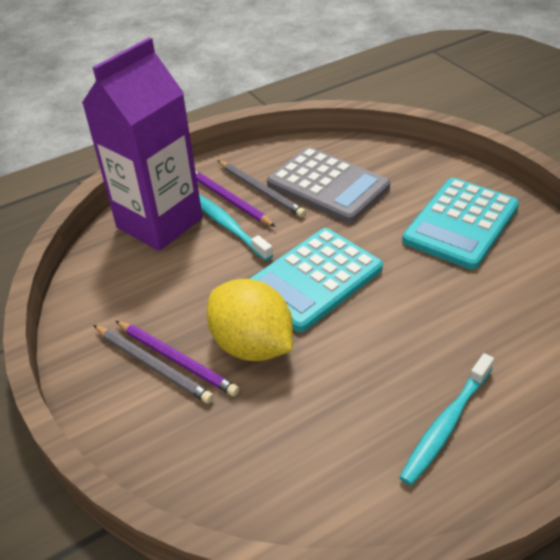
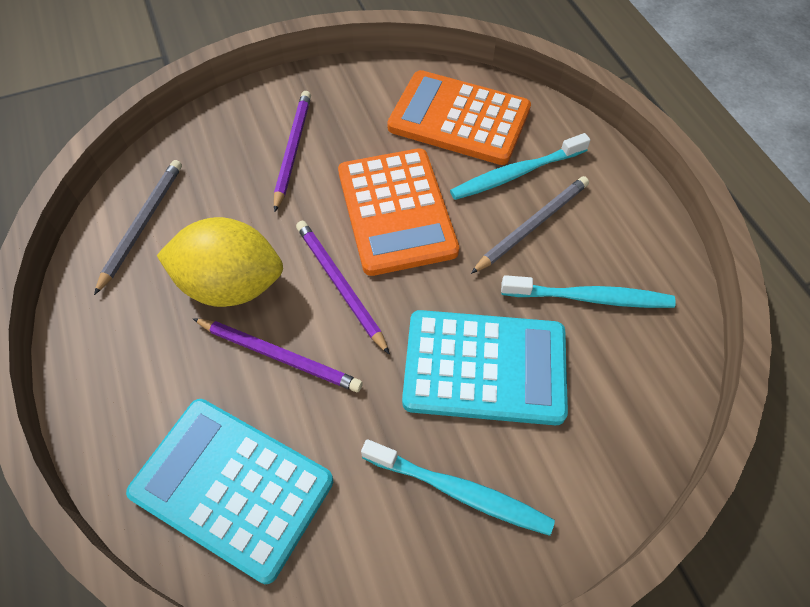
grey calculator: [267,147,390,223] = 1 -> none = 0
orange calculator: none = 0 -> [338,148,459,276] [387,70,531,165] = 2
purple carton: [82,37,203,251] = 1 -> none = 0
purple pencil: [116,321,239,396] [195,170,276,227] = 2 -> [192,318,363,392] [274,91,311,212] [296,221,390,355] = 3
turquoise toothbrush: [199,194,273,261] [399,353,494,486] = 2 -> [361,439,555,536] [450,133,590,200] [501,275,676,308] = 3

